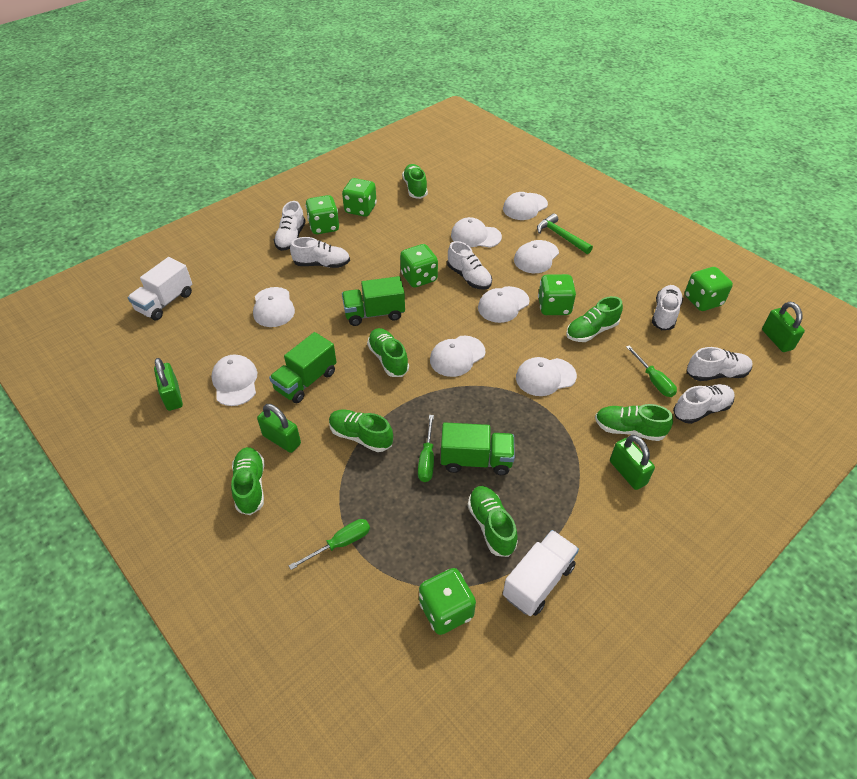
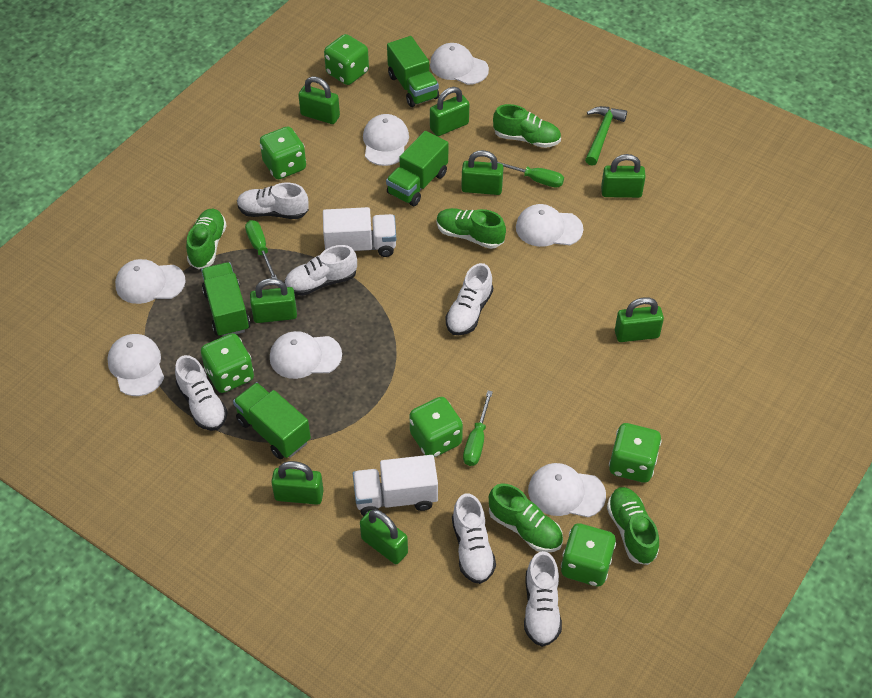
green padlock: [154,358,183,411] [257,404,301,453] [610,435,655,490] [762,302,805,352] = 4 -> [250,278,297,323] [271,461,324,505] [298,76,340,124] [360,509,408,564] [430,87,469,136] [461,150,504,195] [601,154,646,198] [615,297,664,342] = 8
green shoe: [231,447,264,515] [329,409,393,452] [367,328,409,377] [402,164,428,199] [468,486,518,557] [566,296,623,342] [595,404,673,441] = 7 -> [186,209,227,269] [436,208,506,249] [489,483,563,552] [493,104,561,148] [607,487,659,565] = 5
green truck: [269,332,337,403] [342,276,405,326] [441,422,515,475] = 3 -> [201,262,250,336] [233,382,311,459] [386,131,448,206] [387,36,439,107] = 4
white cap: [211,355,257,406] [253,287,295,327] [430,336,486,377] [451,217,502,248] [478,286,530,323] [503,192,548,220] [514,240,559,273] [516,357,577,396] = 8 -> [107,334,164,396] [115,259,186,304] [270,331,342,379] [363,114,409,166] [430,43,489,85] [516,204,583,247] [528,463,606,518] = 7

